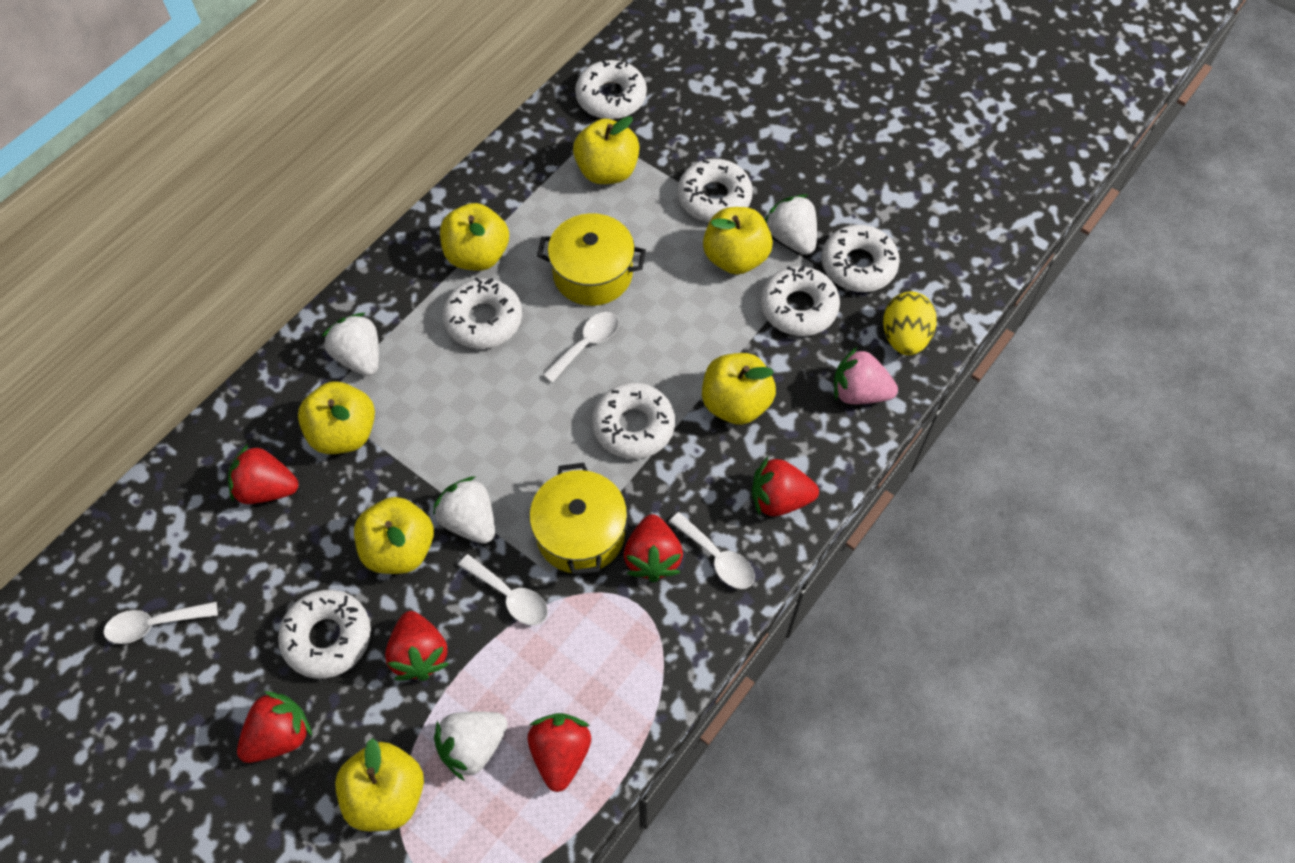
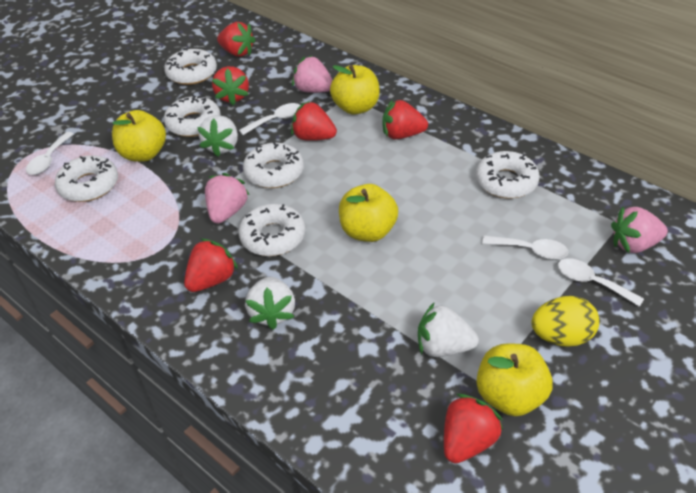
pink strawberry: [834,347,898,404] = 1 -> [205,173,250,224] [292,56,333,93] [611,206,668,253] = 3
white donut: [278,590,371,679] [442,277,522,349] [575,60,647,119] [592,383,675,459] [678,159,753,222] [761,265,840,336] [821,225,900,292] = 7 -> [55,155,118,202] [164,48,217,85] [164,95,221,137] [238,204,305,256] [243,142,304,188] [475,151,540,199] = 6
white strawberry: [321,313,379,376] [433,476,495,544] [434,711,508,781] [765,194,817,255] = 4 -> [197,115,238,157] [245,277,295,330] [418,302,479,357] = 3
yellow apple: [298,381,375,454] [335,738,424,831] [354,497,434,574] [440,203,509,271] [573,116,640,184] [702,353,776,425] [703,207,773,274] = 7 -> [112,110,166,162] [330,65,380,115] [339,184,398,242] [476,343,553,416] = 4
yellow pot: [529,463,627,575] [537,213,646,306] = 2 -> none = 0

